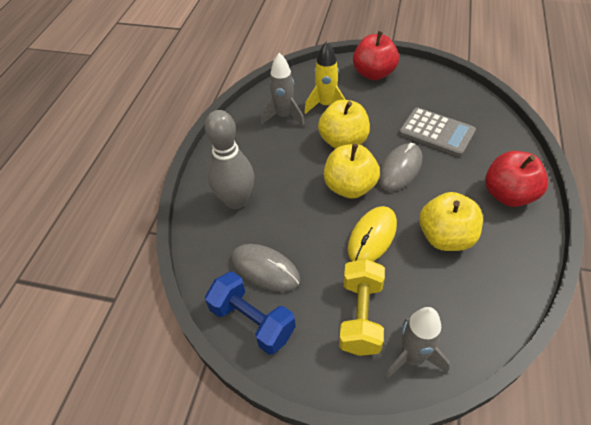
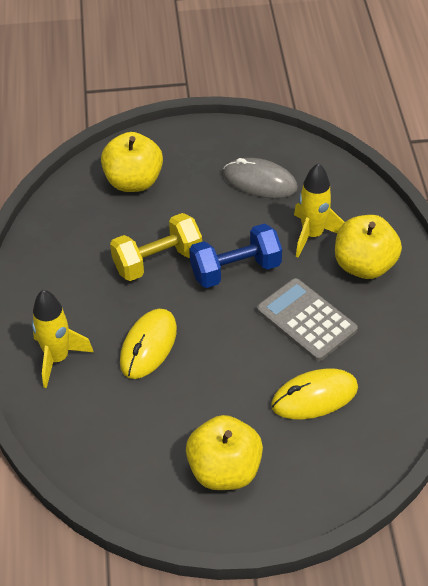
grey bowling pin: [205,110,254,209] = 1 -> none = 0
grey mouse: [231,244,300,292] [378,143,422,192] = 2 -> [223,158,298,198] = 1
grey rocket: [261,53,305,127] [384,307,450,380] = 2 -> none = 0
red apple: [353,31,399,80] [485,151,548,207] = 2 -> none = 0
yellow mouse: [348,206,397,261] = 1 -> [120,309,177,379] [271,368,358,420] = 2
yellow rocket: [304,41,346,114] = 1 -> [32,290,93,388] [294,163,345,257] = 2

